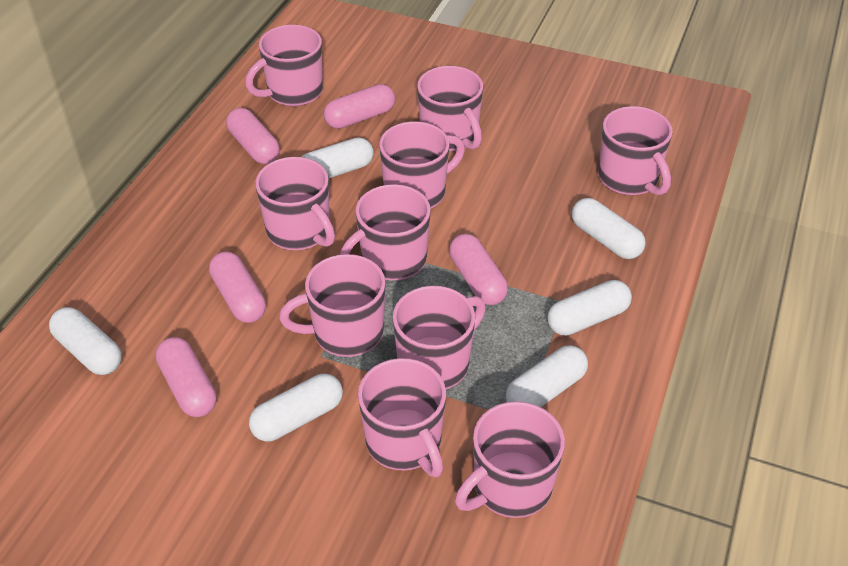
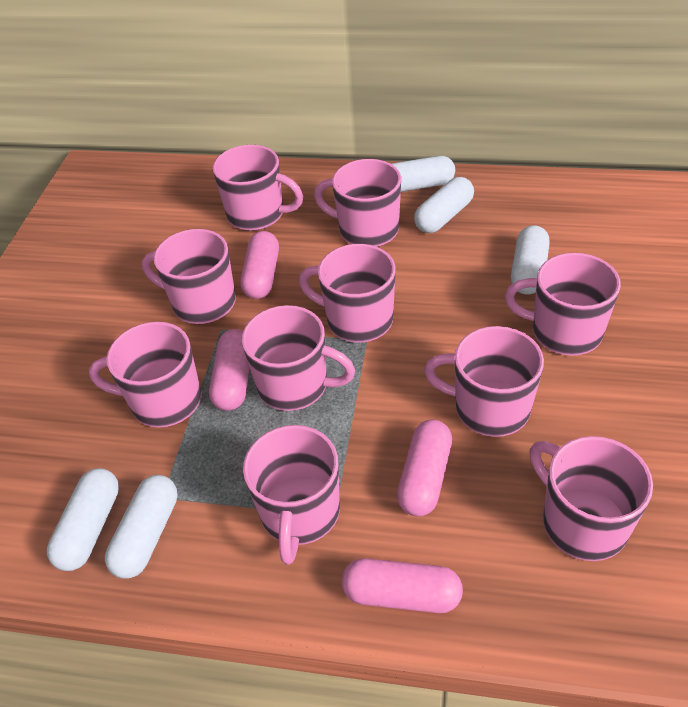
pink capsule: [156,337,217,417] [209,252,266,323] [226,108,279,164] [324,84,395,129] [449,234,508,305] = 5 -> [209,329,250,411] [240,231,279,299] [342,558,463,613] [397,419,452,517] = 4
white capsule: [49,307,122,375] [249,374,343,442] [301,137,374,179] [506,345,588,407] [547,280,632,335] [572,198,646,259] = 6 -> [47,468,119,571] [105,475,178,579] [392,156,455,192] [414,177,474,233] [511,225,550,294] = 5

